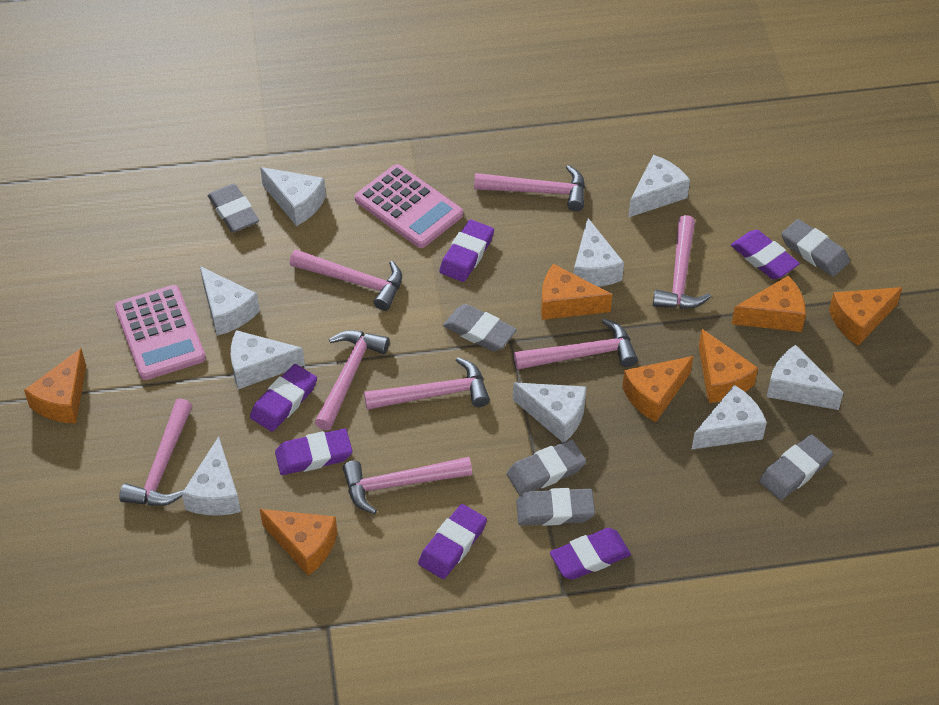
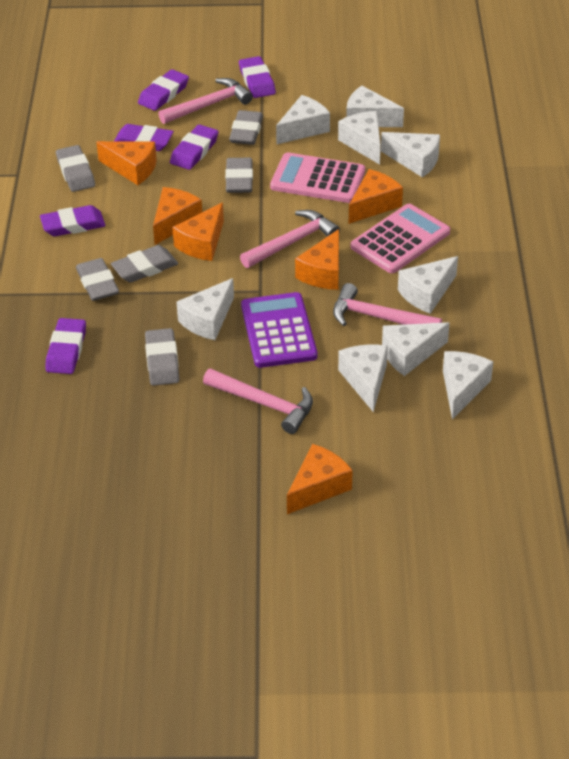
orange cheese: [24,348,86,424] [260,509,337,576] [541,264,612,320] [622,356,693,422] [699,329,758,403] [732,276,806,332] [829,287,903,346] = 7 -> [96,141,157,185] [153,187,202,245] [172,202,224,261] [287,444,353,514] [295,229,339,290] [349,169,403,224] = 6
pink hammer: [119,399,192,506] [290,250,402,311] [315,330,390,431] [343,457,472,514] [364,357,490,410] [474,165,585,211] [514,319,638,370] [653,215,711,309] = 8 -> [158,78,253,124] [203,368,313,434] [240,210,340,268] [333,283,442,326] = 4
purple calculator: none = 0 -> [241,292,317,368] = 1

